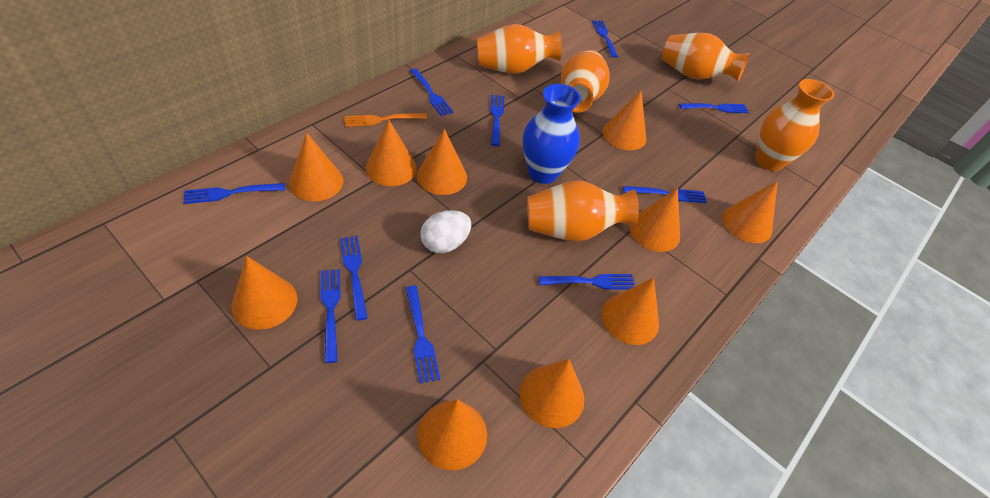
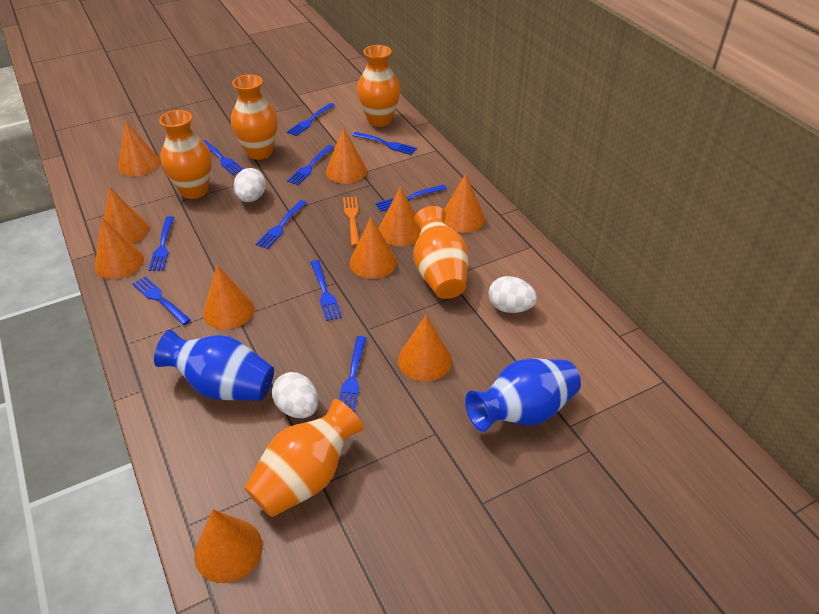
blue vase: [523,84,581,184] = 1 -> [154,330,274,400] [465,359,581,432] = 2
white egg: [420,210,471,253] = 1 -> [234,168,266,202] [272,372,318,418] [488,276,537,313] = 3

